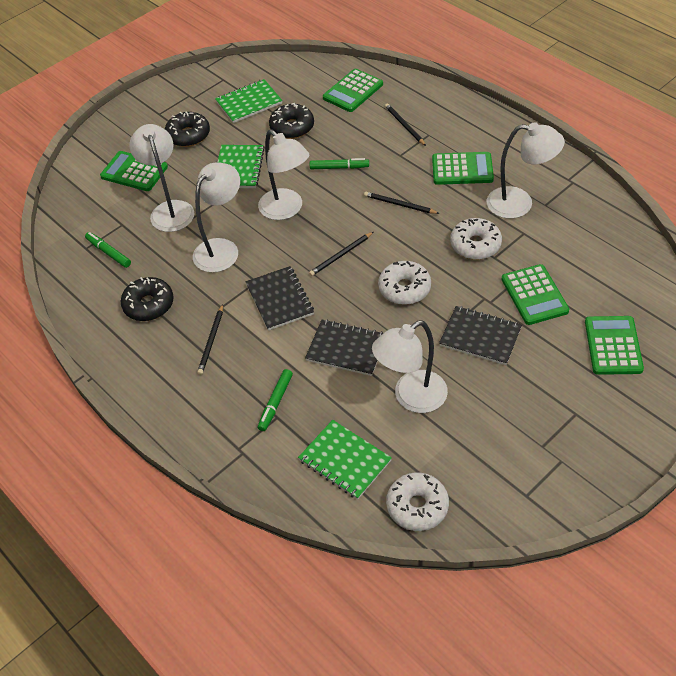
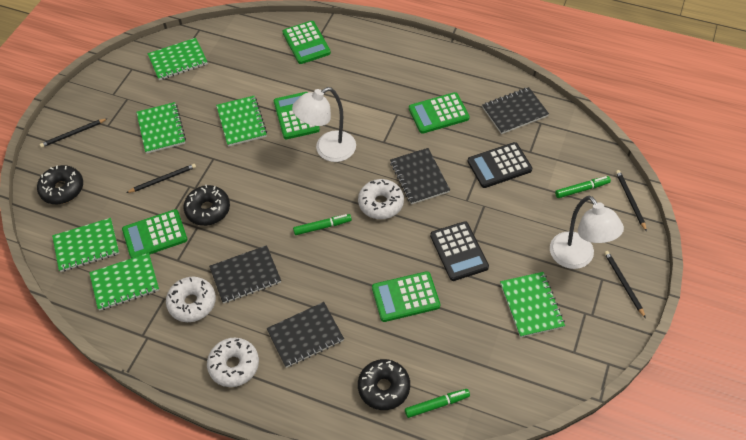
black calculator: none = 0 -> [430,221,489,281] [468,142,532,188] = 2
black notebook: [245,266,314,331] [305,319,383,376] [439,306,522,365] = 3 -> [209,245,281,304] [267,302,344,368] [390,148,450,204] [482,87,549,134] = 4
green notebook: [215,79,283,123] [217,145,264,188] [298,420,392,499] = 3 -> [52,218,119,272] [89,253,159,311] [136,102,186,154] [148,38,208,80] [216,96,267,146] [500,272,565,337] = 6
white lamp: [129,124,195,232] [193,162,240,273] [258,129,309,220] [372,321,448,413] [487,122,565,219] = 5 -> [292,87,356,162] [550,196,624,269] = 2

